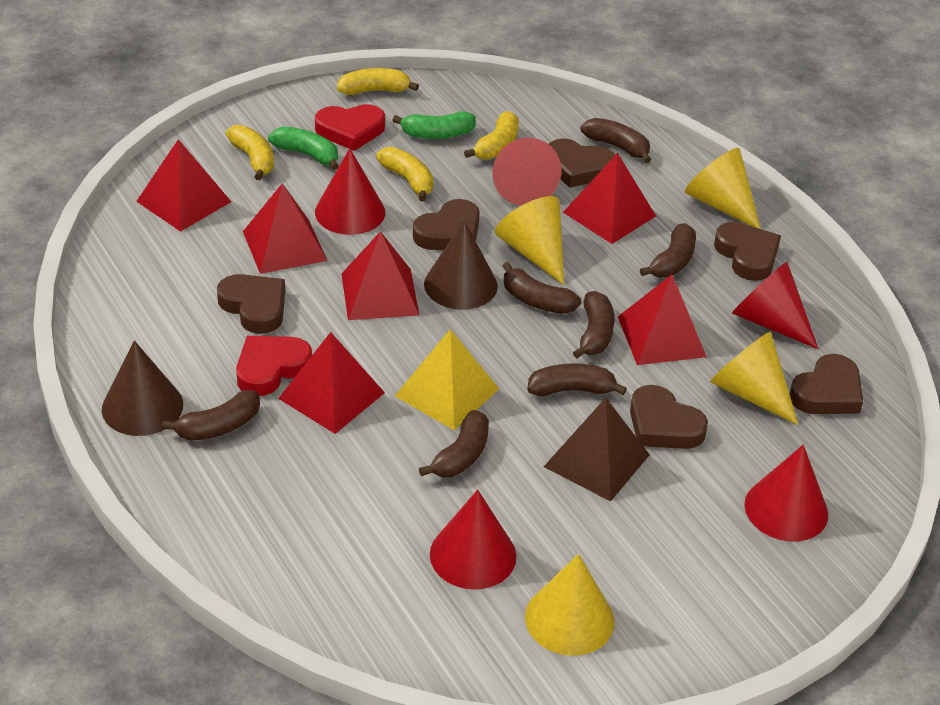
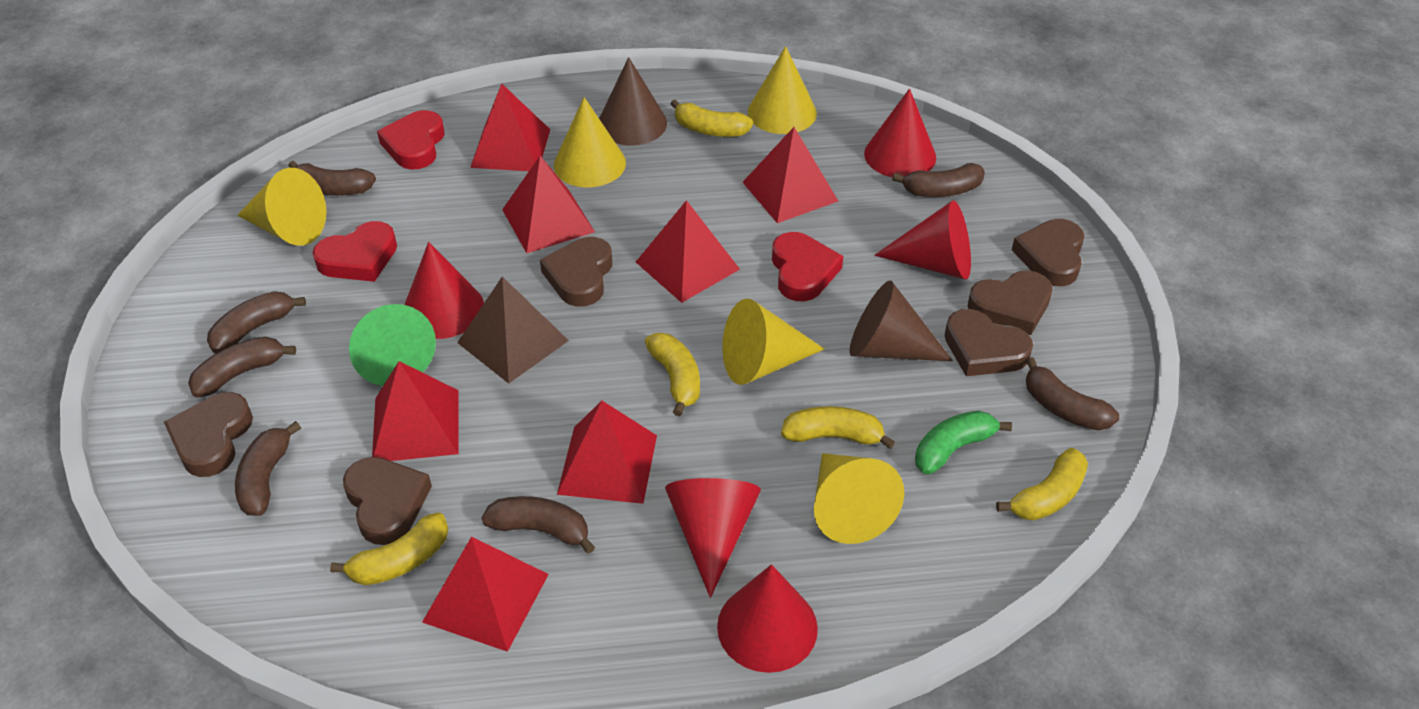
green banana: [268,127,339,170] [392,111,476,139] = 2 -> [915,410,1012,474] = 1
green cone: none = 0 -> [349,304,436,386] = 1
red heart: [236,336,312,396] [315,104,385,151] = 2 -> [313,221,397,282] [377,110,444,170] [772,232,843,301] = 3
red pyramid: [136,139,231,232] [243,183,327,274] [278,332,385,434] [341,231,419,320] [563,153,656,244] [618,275,707,365] = 6 -> [372,361,458,461] [422,537,549,652] [470,84,550,171] [502,156,595,253] [557,400,657,504] [636,200,740,303] [743,127,838,223] = 7
yellow banana: [226,125,274,180] [337,68,419,95] [376,147,434,201] [464,111,519,160] = 4 -> [330,513,448,585] [645,333,700,417] [671,99,753,137] [781,406,895,449] [996,448,1088,520] = 5
yellow cone: [495,196,564,285] [525,554,614,656] [685,148,761,229] [710,331,799,425] = 4 -> [237,168,326,246] [554,97,626,187] [722,298,824,385] [748,46,817,134] [814,453,904,544] = 5
yellow pyramid: [395,329,499,430] = 1 -> none = 0

